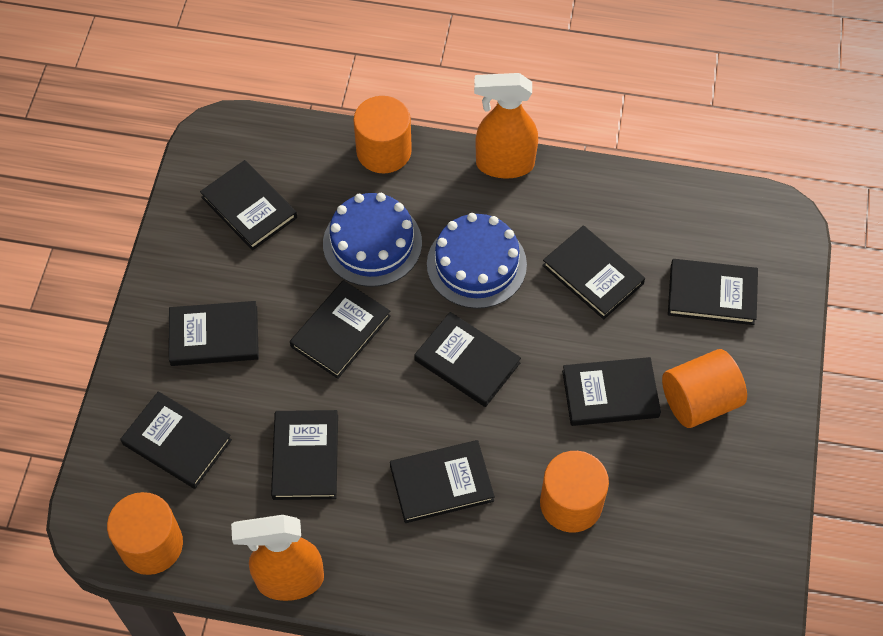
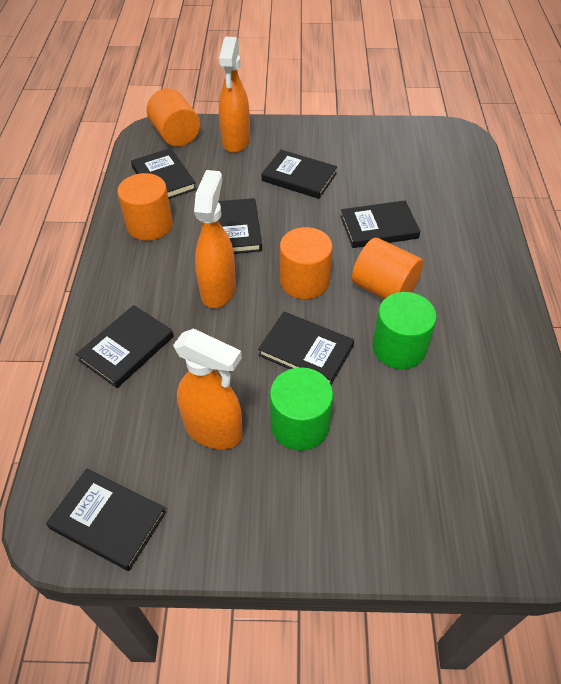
black book: [120,391,232,489] [169,301,259,366] [200,160,297,250] [271,410,338,500] [290,280,391,379] [390,440,495,523] [414,312,521,407] [542,225,645,319] [562,357,661,426] [668,259,758,325] = 10 -> [46,469,166,571] [76,305,173,388] [131,148,196,199] [218,198,262,254] [258,312,354,385] [262,150,337,199] [340,200,420,248] = 7
blue cake: [323,193,422,287] [427,213,527,309] = 2 -> none = 0
green cylinder: none = 0 -> [270,367,333,451] [372,292,437,369] = 2
orange spray bottle: [231,515,324,601] [474,73,538,179] = 2 -> [173,328,242,449] [194,170,236,308] [219,37,250,153] = 3

